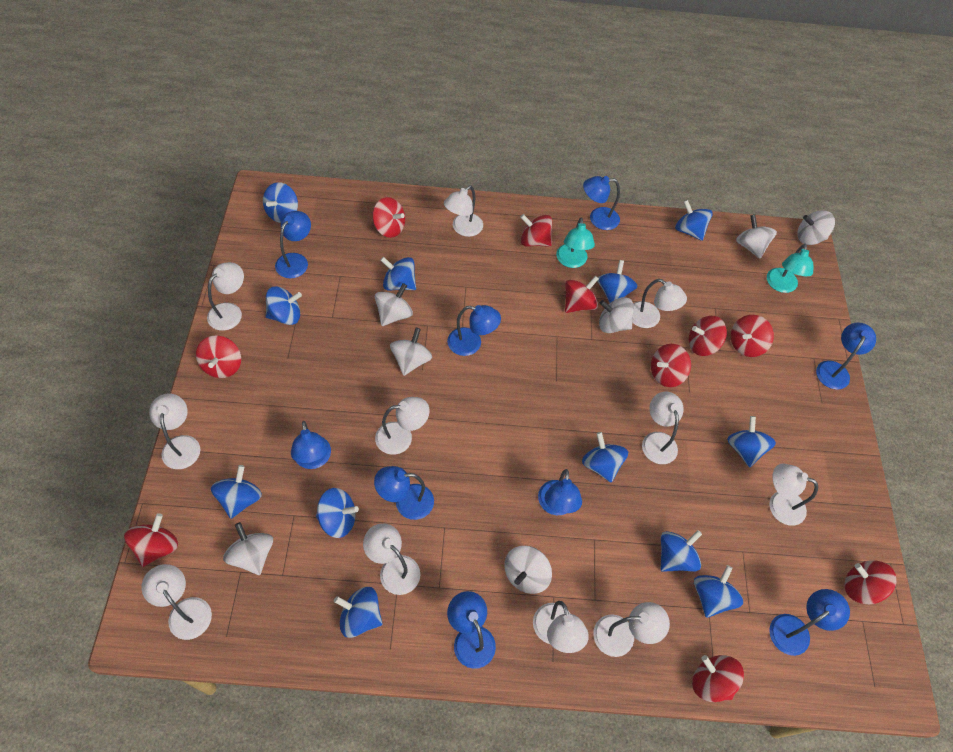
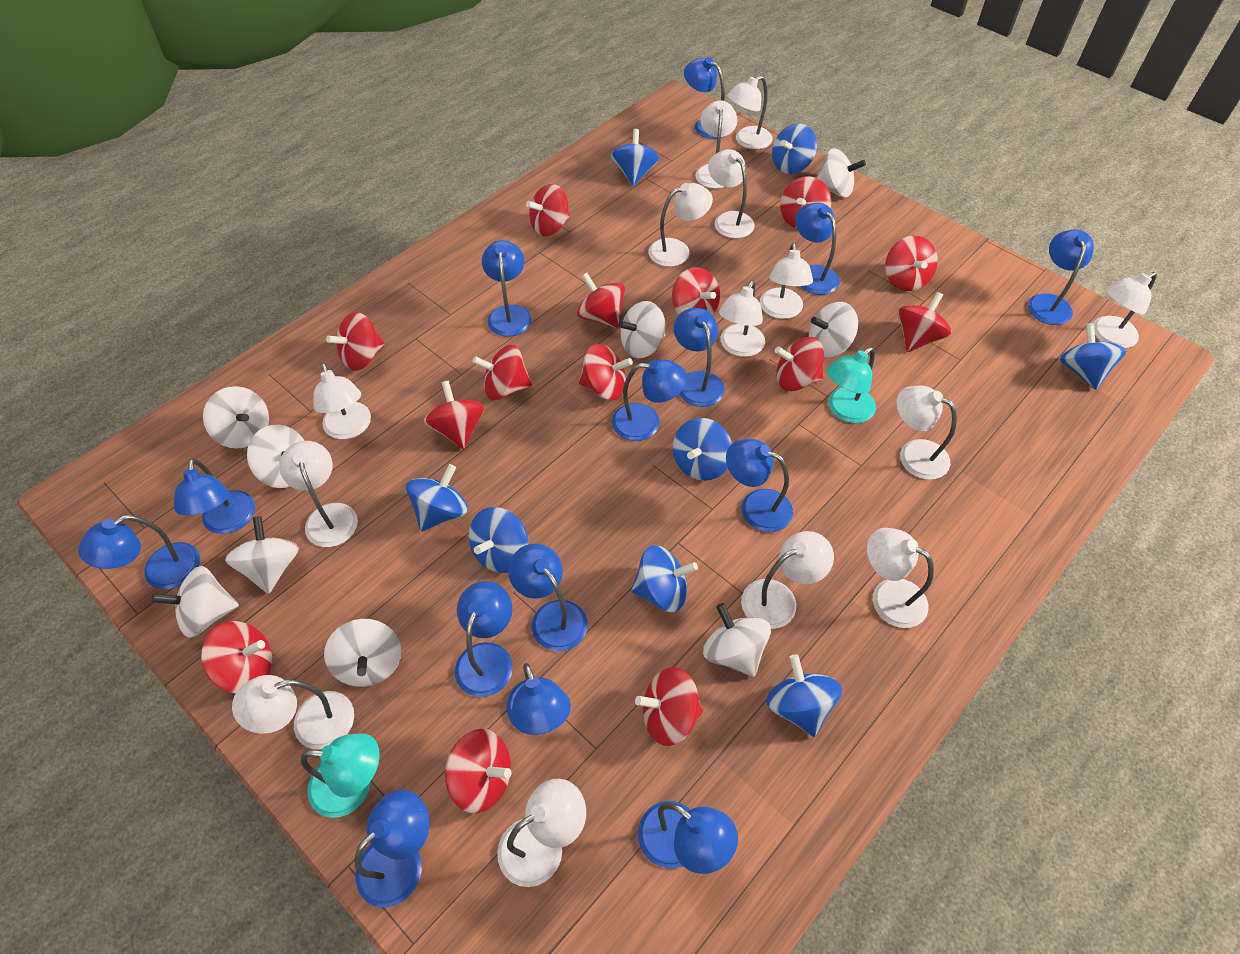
blue lamp: [275,211,311,278] [291,421,331,469] [374,466,434,520] [447,305,501,356] [447,591,496,669] [538,469,582,515] [583,176,620,230] [769,589,850,656] [816,322,876,390] = 9 -> [78,515,200,589] [174,458,255,534] [355,790,429,908] [455,581,513,697] [482,240,531,337] [507,663,571,735] [508,544,587,651] [612,359,687,441] [638,801,738,874] [674,308,724,407] [684,57,725,139] [726,439,793,532] [795,203,840,295] [1028,230,1094,325] = 14
blue spinning top: [211,465,262,519] [263,182,298,223] [266,286,302,325] [316,488,359,538] [334,587,383,638] [380,257,416,290] [582,432,628,483] [597,260,638,303] [660,530,702,572] [675,200,713,241] [694,565,743,618] [727,416,776,467] = 12 -> [406,464,468,531] [469,507,528,573] [611,129,659,186] [631,545,698,612] [673,418,732,481] [766,654,842,737] [772,124,817,174] [1060,323,1126,390] = 8
red spinning top: [124,513,178,567] [196,336,241,378] [372,197,405,238] [520,214,552,247] [565,276,599,313] [651,344,691,387] [689,316,727,356] [692,655,744,702] [731,315,774,357] [845,560,896,604] = 10 -> [201,621,272,693] [326,312,384,371] [424,380,484,449] [445,729,511,813] [472,345,532,400] [526,184,570,236] [577,273,625,329] [579,344,633,401] [635,667,703,746] [672,267,720,315] [775,337,824,391] [780,176,831,229] [885,236,938,291] [897,292,951,352] = 14
white lamp: [142,564,212,640] [149,394,200,469] [207,262,244,331] [363,523,420,595] [375,397,430,455] [444,185,483,237] [533,601,589,653] [593,602,670,657] [632,279,687,328] [642,392,684,464] [769,464,818,526] = 11 -> [232,675,354,750] [279,441,358,547] [313,363,371,439] [497,779,586,887] [648,183,713,267] [695,100,738,189] [708,149,755,238] [719,280,765,357] [727,76,773,149] [741,531,834,629] [760,243,813,319] [867,528,934,628] [897,386,957,480] [1094,272,1157,348] = 14
white spinning top: [223,522,273,575] [375,283,413,326] [390,328,432,376] [504,546,552,594] [599,297,634,333] [736,215,777,259] [798,211,835,245] = 7 -> [151,566,239,638] [203,386,269,449] [225,516,299,594] [247,425,305,488] [324,619,401,687] [618,301,665,358] [703,603,771,677] [809,302,858,357] [816,148,866,197] = 9

